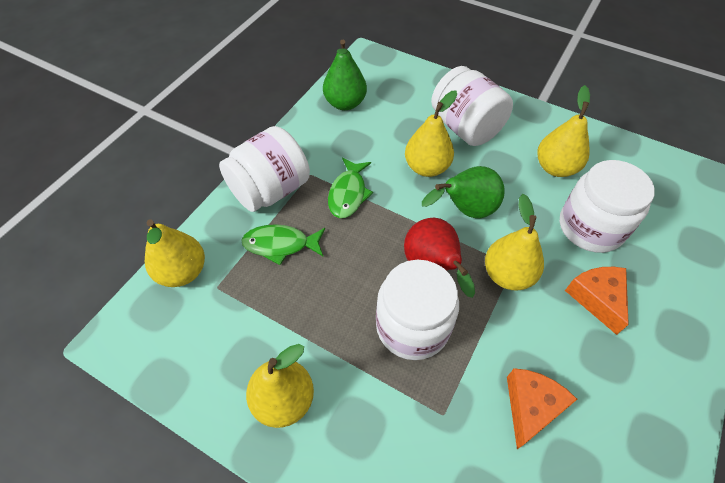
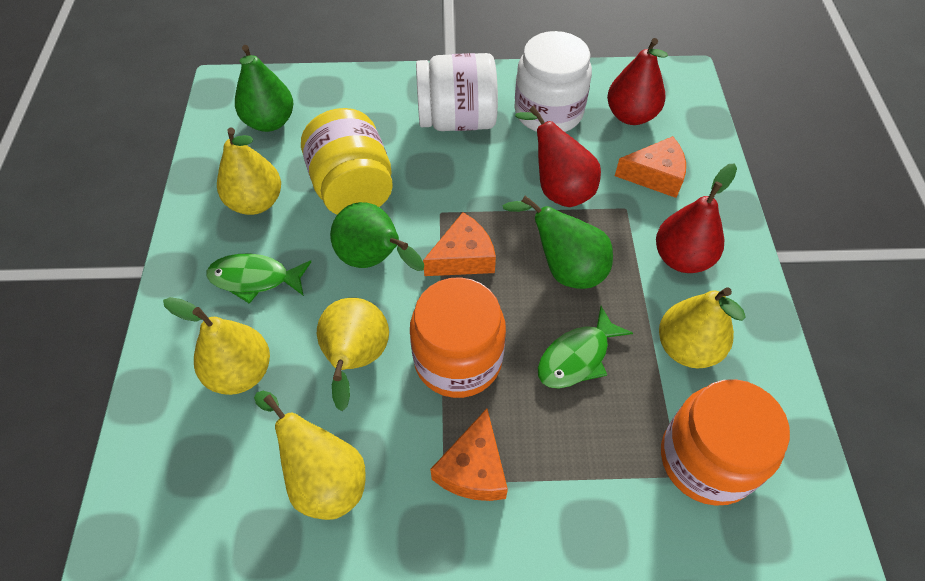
green pear: [323,40,367,110] [422,166,505,218] = 2 -> [235,45,293,132] [330,202,424,271] [502,196,613,289] = 3
orange cheese: [507,368,577,449] [565,267,629,335] = 2 -> [423,212,496,276] [430,409,508,501] [615,136,686,198] = 3
orange jar: none = 0 -> [410,277,506,398] [661,379,790,506] = 2
red pear: [404,218,475,298] = 1 -> [515,106,601,207] [607,38,668,125] [656,163,737,273] = 3
white jar: [219,126,310,212] [376,260,459,360] [431,66,513,146] [560,160,655,253] = 4 -> [416,53,498,131] [514,31,592,132] = 2
yellow jar: none = 0 -> [301,108,393,215] = 1

